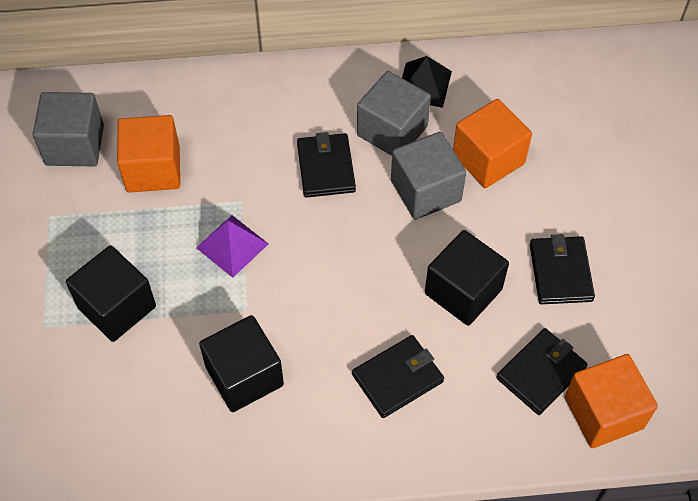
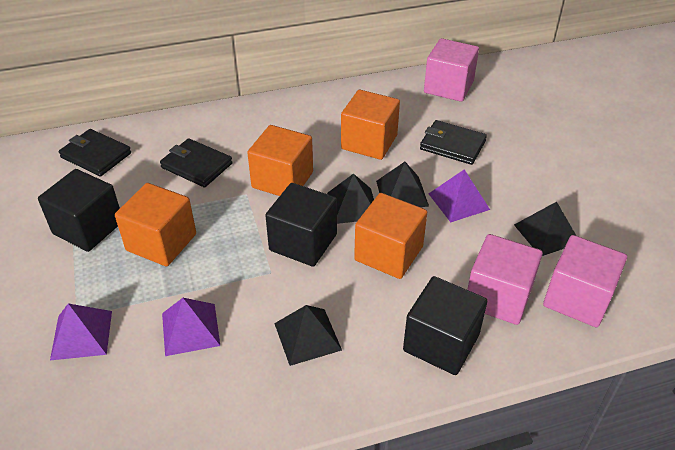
black pyramid: [402,56,452,108] = 1 -> [274,305,342,366] [327,174,374,224] [376,162,429,207] [514,202,576,256] = 4
black wallet: [297,132,356,198] [352,335,444,418] [496,328,588,415] [530,234,595,304] = 4 -> [59,129,131,176] [160,138,233,187] [420,120,487,165] = 3
grey cube: [33,92,104,166] [357,71,431,156] [391,132,466,220] = 3 -> none = 0
orange cube: [117,115,180,193] [453,99,532,188] [565,354,658,448] = 3 -> [115,183,196,266] [247,125,313,196] [341,90,400,160] [354,193,427,279] = 4
pink cube: none = 0 -> [424,38,479,102] [467,234,543,325] [543,235,627,327] = 3
purple pyramid: [196,215,268,278] = 1 -> [50,303,112,360] [162,298,220,356] [428,169,490,222] = 3

